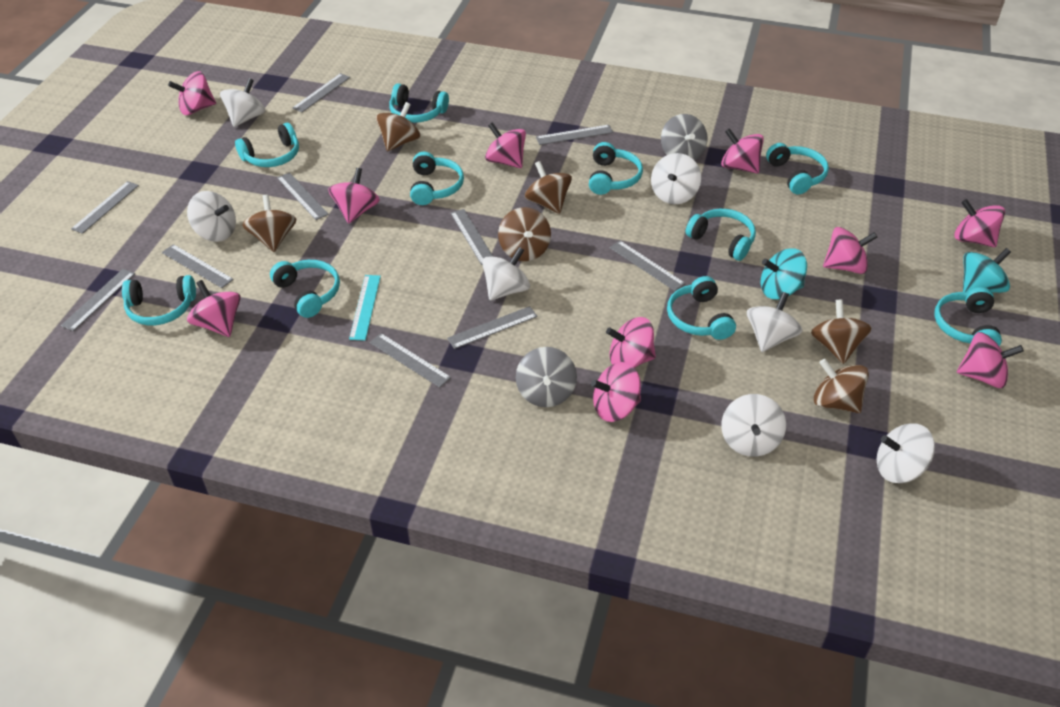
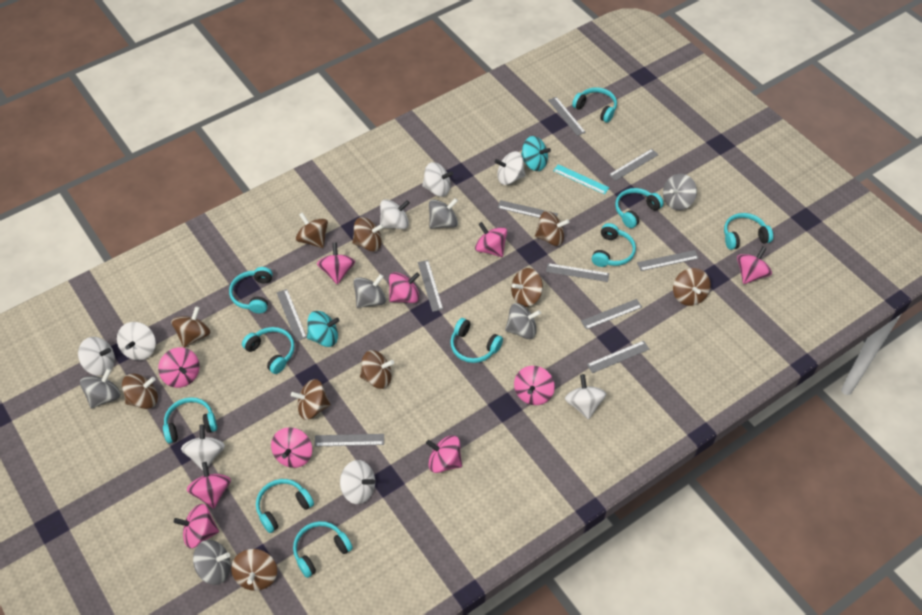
brown spinning top: [242,195,296,252] [376,102,420,151] [498,207,551,261] [525,161,572,214] [811,299,872,364] [814,359,869,413] = 6 -> [122,373,158,409] [171,306,210,348] [231,549,277,591] [291,379,331,420] [296,212,328,248] [352,217,384,252] [360,350,394,389] [511,268,543,307] [535,211,569,246] [673,268,711,306] = 10
grey spinning top: [516,347,577,407] [661,114,707,161] = 2 -> [80,368,121,409] [193,540,231,585] [353,274,386,308] [429,198,458,229] [505,303,541,339] [663,174,697,210] = 6
white spinning top: [187,191,236,242] [220,78,266,127] [482,247,530,300] [651,153,701,204] [721,394,786,457] [747,292,802,352] [877,423,935,483] = 7 -> [78,337,115,376] [117,322,156,360] [181,424,225,470] [340,460,375,504] [380,199,410,229] [422,162,453,197] [495,151,525,185] [565,374,606,419] = 8

